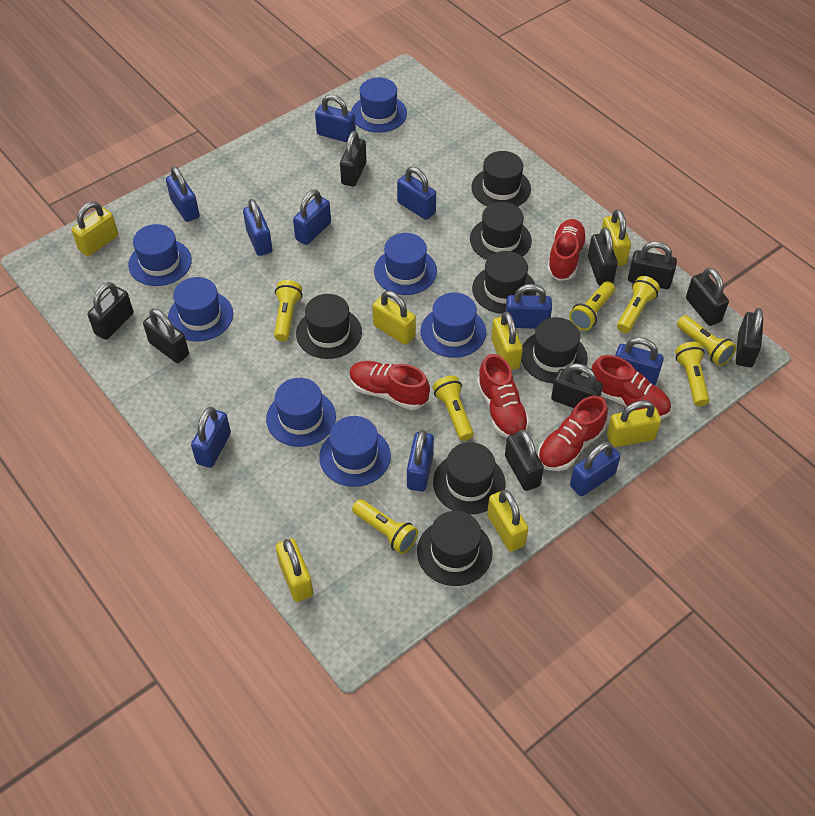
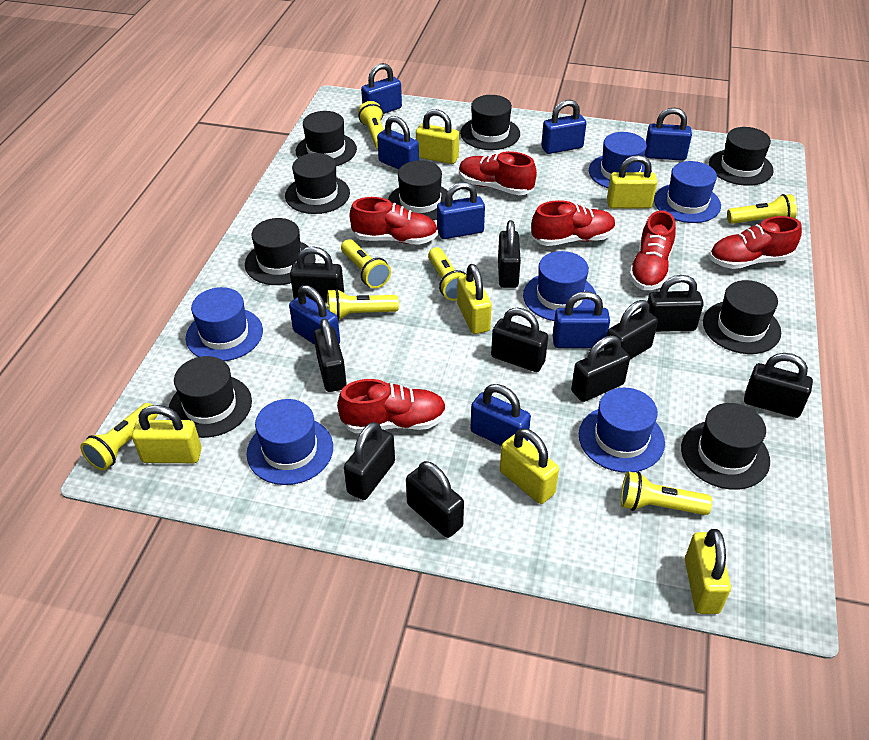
black hat: [296,294,362,359] [417,511,492,586] [433,442,505,514] [470,202,532,260] [471,151,531,207] [472,251,536,314] [521,317,588,384] = 7 -> [169,356,252,438] [245,218,316,285] [285,153,350,214] [296,111,357,166] [388,160,453,220] [460,95,520,150] [681,403,770,490] [703,280,781,354] [709,127,774,186] = 9
black padlock: [88,282,133,340] [143,309,189,363] [340,131,367,187] [505,430,544,491] [551,363,603,408] [588,227,618,285] [628,241,677,289] [686,268,729,326] [736,308,763,367] = 9 -> [290,246,344,303] [314,318,347,392] [344,422,395,500] [406,461,464,538] [491,308,548,372] [498,220,521,288] [571,335,630,402] [604,300,658,359] [647,275,704,332] [744,353,813,418] = 10
blue hat: [128,224,192,286] [168,277,233,342] [266,378,336,447] [319,416,391,487] [351,78,407,133] [374,233,437,295] [420,293,486,358] = 7 -> [186,287,263,361] [247,399,333,485] [523,251,596,321] [579,388,665,473] [589,132,652,188] [654,161,721,223] = 6
blue padlock: [166,166,199,222] [191,407,231,468] [243,199,272,256] [293,189,331,245] [315,95,356,142] [397,167,436,220] [407,430,434,492] [505,284,552,329] [570,442,621,497] [615,337,664,386] = 10 -> [289,285,340,345] [361,63,402,114] [377,116,419,169] [437,182,485,239] [470,384,531,446] [541,100,586,154] [553,291,610,348] [645,108,692,161] = 8
red shoe: [349,361,430,410] [477,354,530,438] [538,396,608,471] [547,219,587,281] [591,355,671,419] = 5 -> [337,379,447,433] [349,197,438,245] [459,151,537,195] [531,200,616,246] [629,211,676,290] [709,216,802,269] = 6
yellow padlock: [72,201,118,256] [276,538,313,602] [372,291,416,345] [487,490,528,552] [491,311,523,370] [602,209,631,266] [607,400,661,447] = 7 -> [132,405,202,463] [416,109,459,164] [457,264,492,334] [500,428,559,504] [607,155,657,209] [685,529,731,614] = 6

